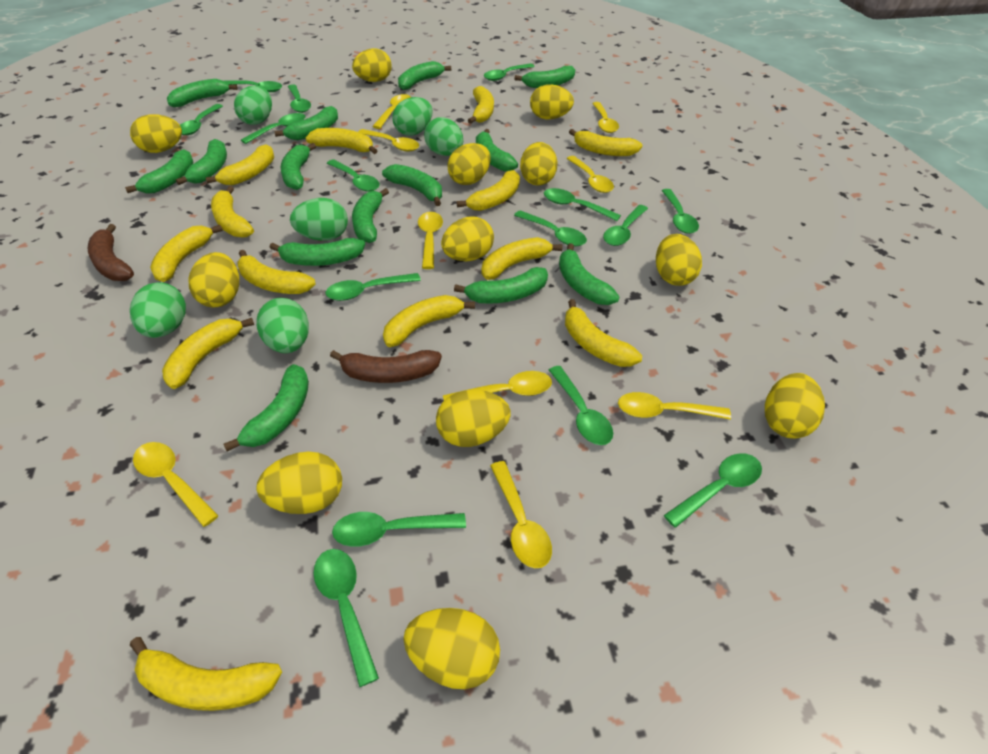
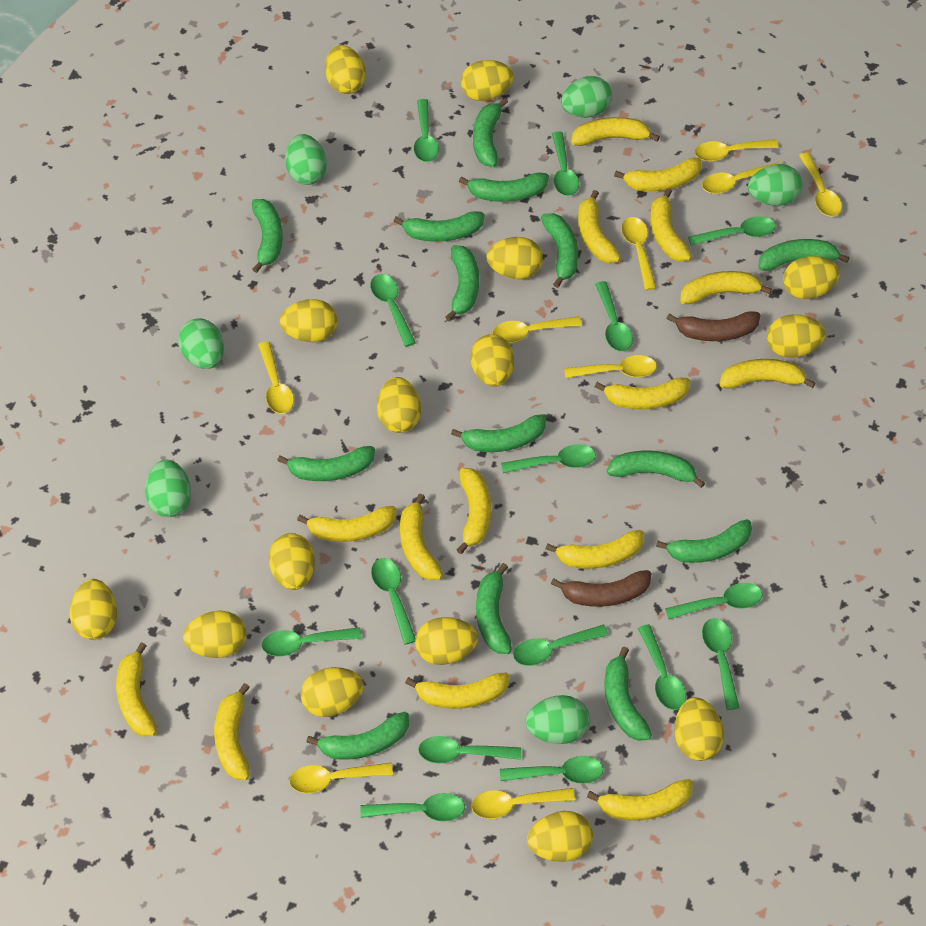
yellow banana: [130,637,282,711] [150,225,223,282] [162,318,254,389] [206,144,274,185] [211,186,254,238] [237,250,316,294] [306,128,378,154] [383,295,475,347] [456,170,520,211] [468,86,494,124] [482,237,563,280] [565,299,642,367] [569,129,643,156] = 13 -> [116,642,157,736] [214,683,250,780] [297,506,397,542] [400,494,443,580] [405,673,510,709] [457,468,491,554] [546,530,644,569] [571,117,660,146] [578,190,621,263] [587,779,693,821] [595,378,690,409] [614,158,702,191] [650,188,692,261] [680,271,772,304] [719,359,816,389] = 15
yellow egg: [130,114,182,153] [188,252,239,307] [256,452,342,514] [352,48,392,82] [404,608,500,689] [436,390,511,447] [441,217,494,261] [447,143,491,185] [520,142,558,186] [530,84,574,119] [656,234,702,286] [765,373,825,439] = 12 -> [70,579,117,640] [183,611,246,658] [268,533,315,590] [279,299,337,342] [301,667,364,717] [325,45,366,94] [377,377,421,433] [415,617,478,665] [461,60,514,101] [470,334,514,387] [486,237,543,279] [527,811,593,862] [675,697,724,761] [767,314,825,358] [783,256,840,299] = 15

